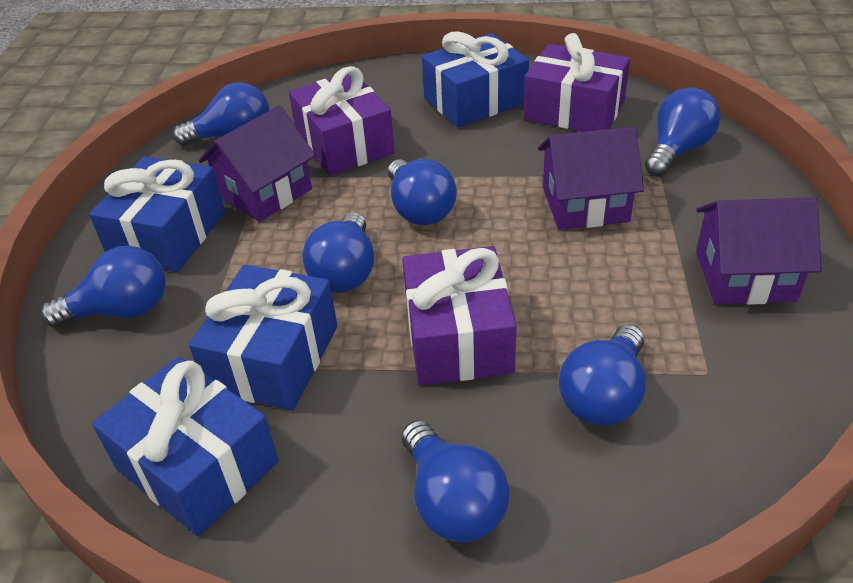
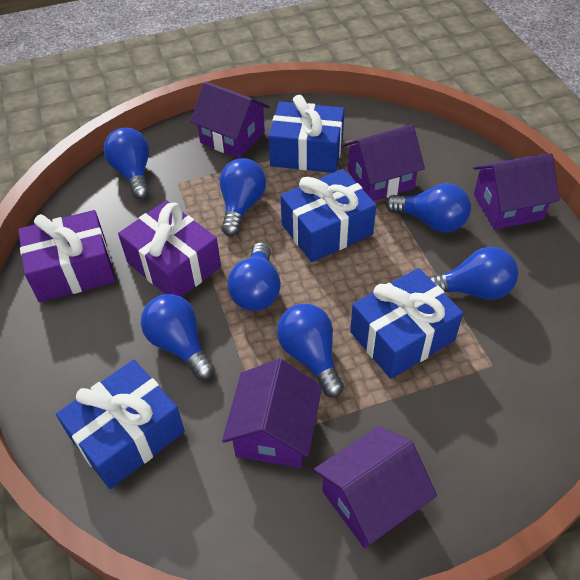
purple gift: [289,66,395,175] [402,246,517,385] [523,33,630,132] = 3 -> [18,210,115,302] [118,200,221,297] = 2
purple house: [199,106,315,222] [538,127,644,230] [696,197,822,305] = 3 -> [190,82,269,158] [222,359,322,468] [314,426,437,548] [343,124,425,201] [473,153,560,230] = 5

